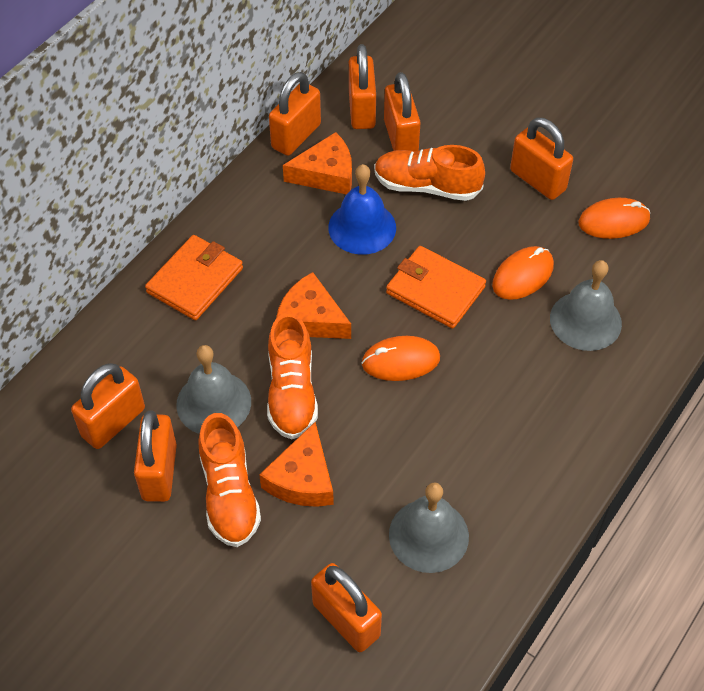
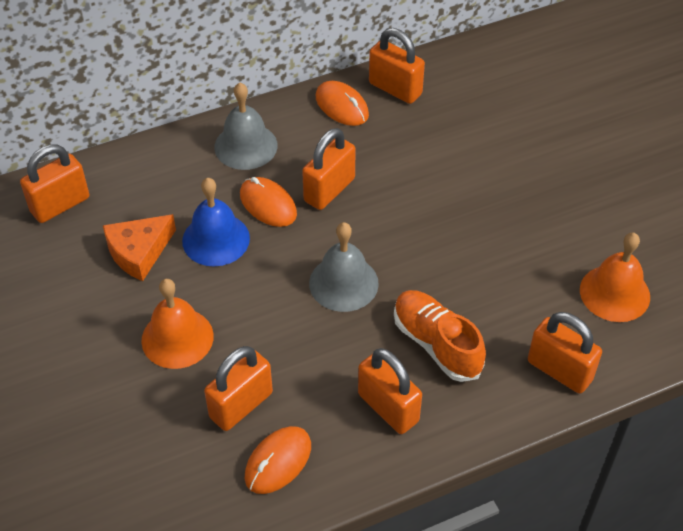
grey bell: [176,345,251,434] [389,483,469,573] [550,260,622,351] = 3 -> [214,83,278,170] [309,222,379,312] = 2
orange bell: none = 0 -> [141,279,214,369] [580,233,650,322] = 2
orange cheese: [259,422,334,507] [276,272,351,339] [283,132,352,195] = 3 -> [103,214,176,281] = 1
orange padlock: [71,363,145,449] [134,411,177,502] [269,72,321,156] [311,563,382,652] [349,44,376,129] [384,72,421,152] [510,117,573,200] = 7 -> [20,145,89,223] [204,346,273,431] [302,128,356,210] [358,348,422,434] [369,28,425,104] [528,312,602,394] = 6
orange shoe: [198,413,261,547] [267,313,318,439] [374,145,485,201] = 3 -> [394,290,486,382] = 1
orange wallet: [145,235,243,320] [386,246,486,329] = 2 -> none = 0

